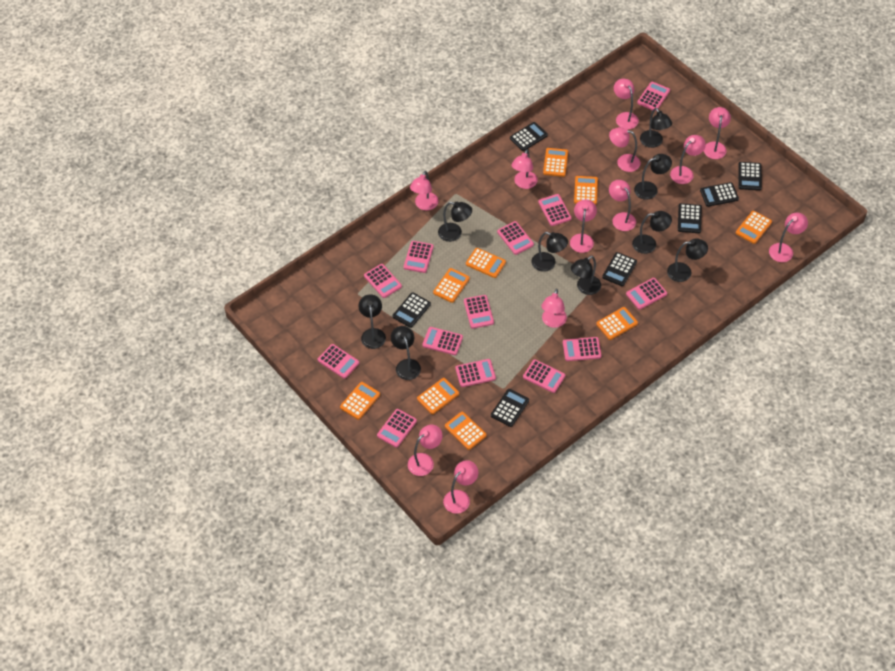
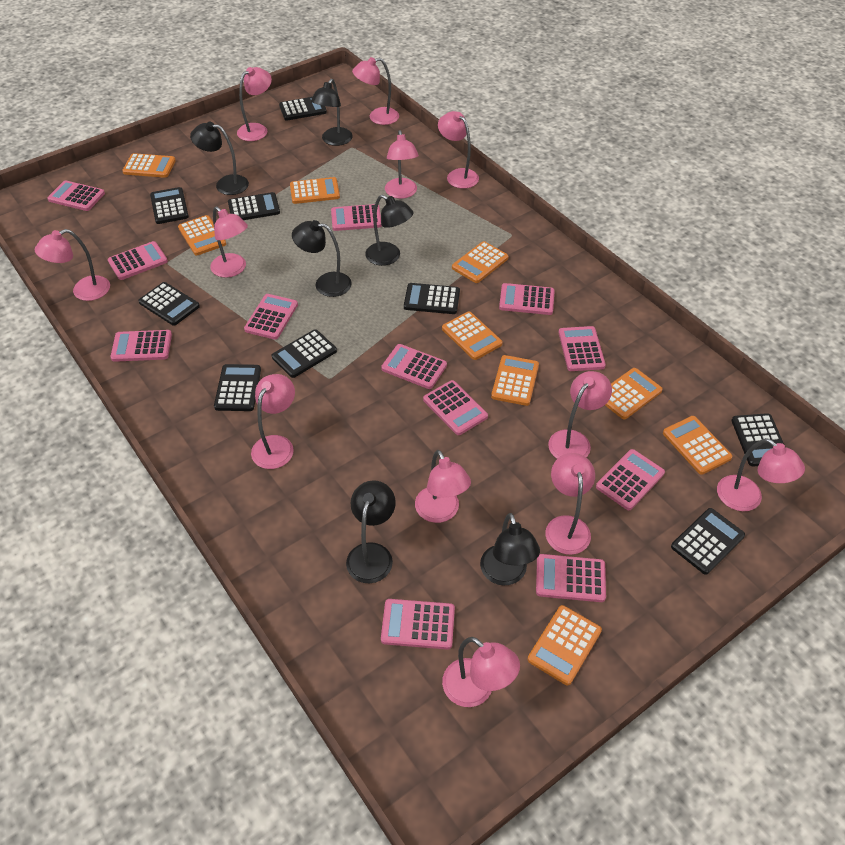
black calculator: [392,292,431,328] [491,389,529,427] [510,122,548,151] [602,252,637,286] [678,203,702,233] [700,182,739,207] [738,162,762,191] = 7 -> [138,282,200,326] [150,187,189,224] [214,364,261,411] [228,192,280,220] [272,329,337,378] [279,97,327,121] [404,283,460,314] [671,508,745,575] [731,413,784,466] = 9
black lamp: [359,294,386,349] [391,326,421,380] [438,202,472,242] [532,232,568,272] [571,256,601,295] [632,211,672,254] [634,154,672,200] [640,108,672,148] [667,238,708,282] = 9 -> [190,122,249,195] [292,220,352,297] [311,79,353,146] [346,480,396,583] [365,195,414,266] [480,513,540,586] = 6
pink calculator: [318,344,359,379] [364,264,402,298] [377,409,417,448] [404,241,434,273] [422,327,463,355] [455,359,496,387] [464,295,494,329] [497,221,534,255] [523,359,565,393] [538,194,572,226] [563,337,601,361] [626,278,667,310] [637,82,670,111] = 13 -> [47,180,105,211] [108,241,168,280] [110,330,172,362] [244,294,298,340] [331,204,382,231] [381,344,447,389] [381,599,455,650] [423,380,488,435] [499,283,555,315] [536,554,606,602] [559,326,606,371] [596,449,665,510] = 12

